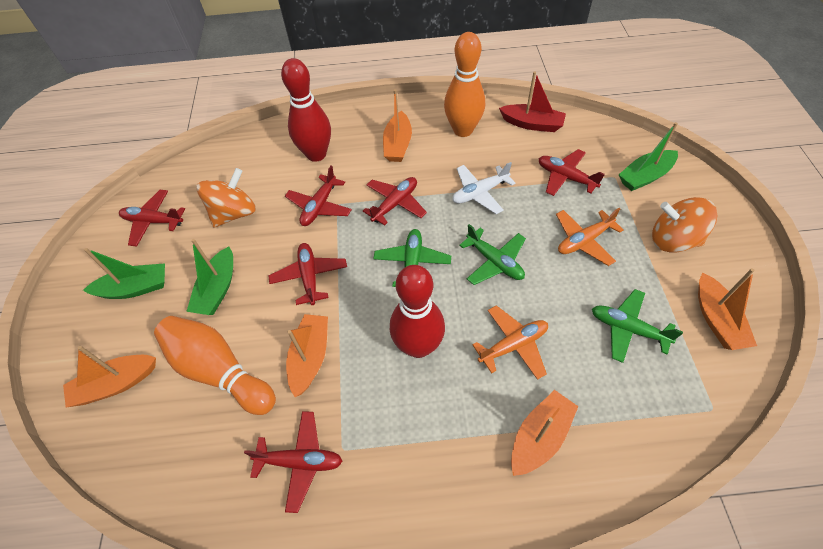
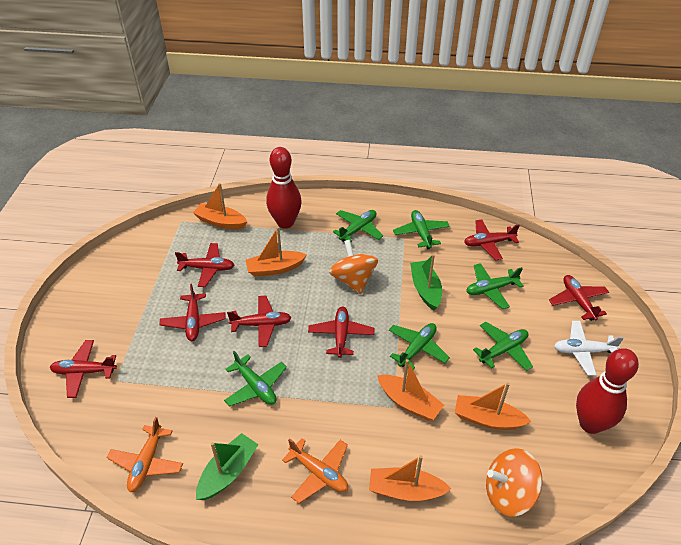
green boat: [83,248,165,299] [186,239,233,315] [619,122,678,191] = 3 -> [196,433,258,500] [410,254,442,310] = 2
green plane: [373,229,451,287] [459,224,526,285] [592,289,683,363] = 3 -> [224,351,287,407] [333,210,383,242] [389,323,450,370] [393,210,450,249] [466,263,524,309] [473,322,533,371] = 6
orange bowling pin: [154,316,276,415] [444,32,485,137] = 2 -> none = 0
red boat: [499,71,566,132] = 1 -> none = 0
red plane: [119,190,185,247] [244,411,343,513] [268,243,347,305] [285,166,352,226] [363,177,427,225] [538,149,605,196] = 6 -> [50,340,117,398] [159,284,226,341] [175,243,234,287] [227,296,292,347] [308,307,374,358] [464,220,520,260] [549,275,609,321] = 7

